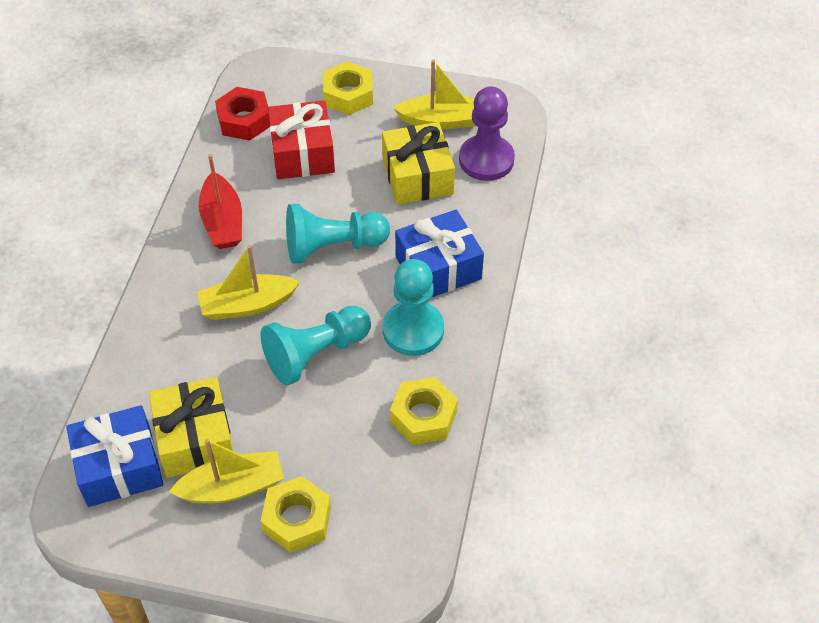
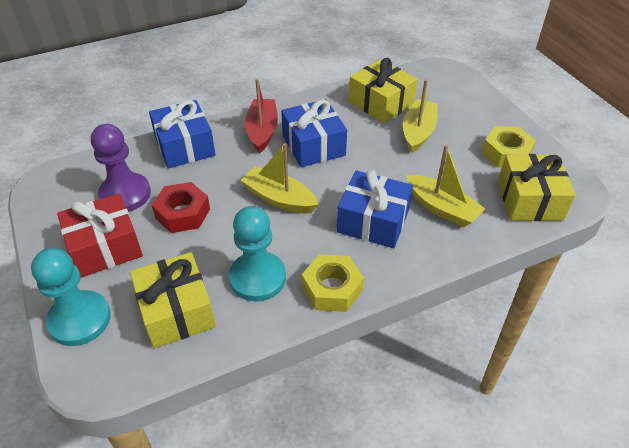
blue gift: [66,405,163,507] [395,209,484,297] = 2 -> [149,100,215,169] [281,99,347,167] [337,170,413,248] = 3
turquoise pawn: [261,306,371,385] [286,204,390,264] [383,259,444,356] = 3 -> [31,248,111,346] [229,206,286,302] = 2
yellow gift: [149,377,233,478] [382,122,455,205] = 2 -> [130,252,216,349] [349,58,418,123] [498,154,576,221] = 3
yellow nut: [261,476,331,553] [323,61,373,115] [390,377,458,445] = 3 -> [302,254,364,312] [482,126,536,168] = 2

